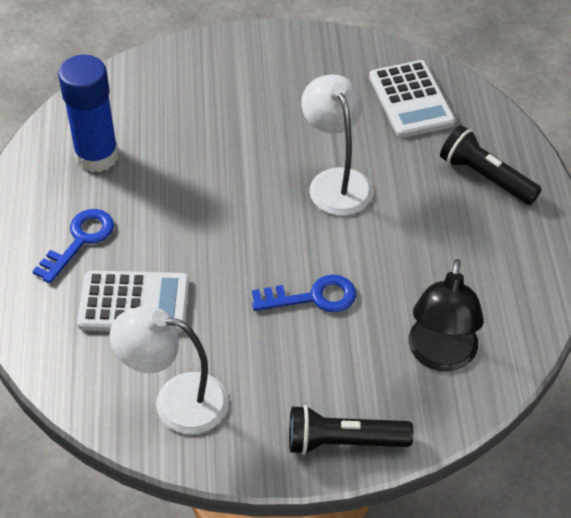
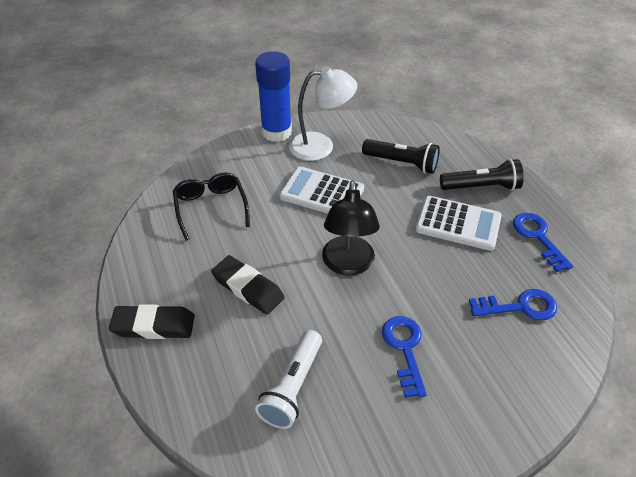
black eraser: none = 0 -> [109,304,195,339] [211,255,285,315] = 2
black glasses: none = 0 -> [173,172,250,241] = 1
blue key: [32,209,114,284] [252,275,356,313] = 2 -> [382,316,427,398] [469,289,557,320] [513,213,573,272] = 3
white flashlight: none = 0 -> [255,330,322,429] = 1
white lamp: [110,306,229,434] [301,75,373,216] = 2 -> [289,66,357,161] = 1

